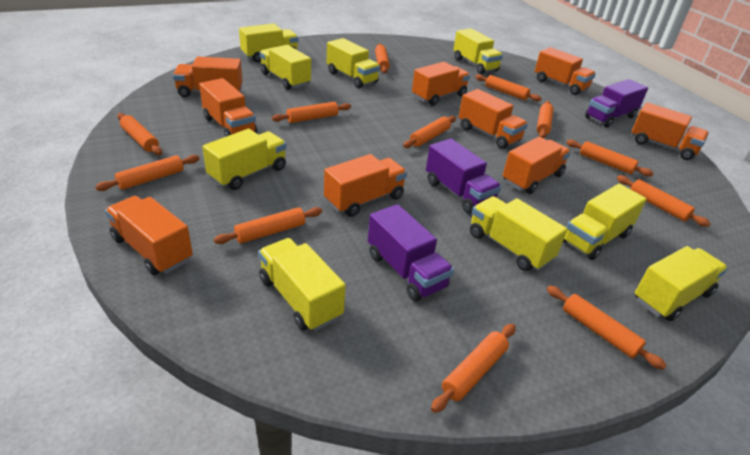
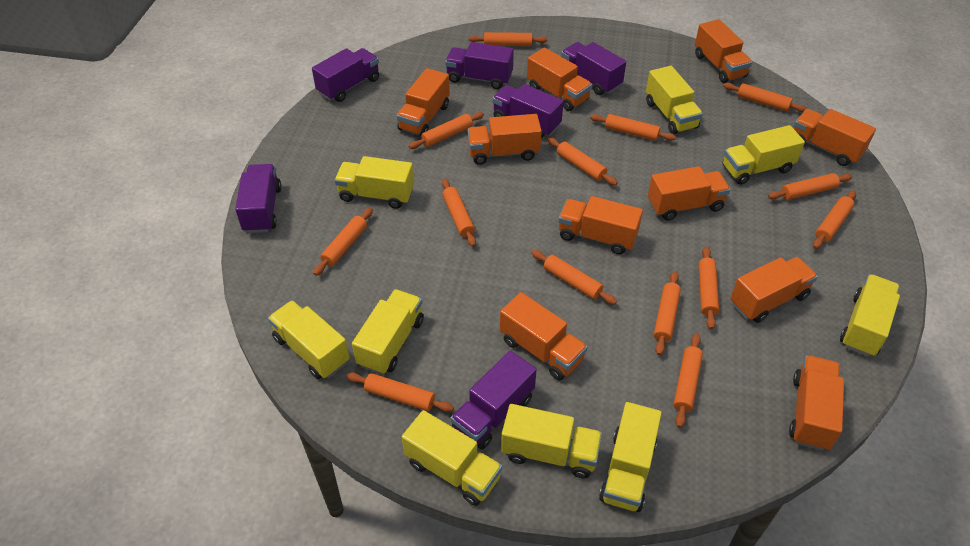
orange rolling pin: [95,155,200,191] [117,113,162,155] [214,207,322,244] [272,102,351,123] [375,43,390,73] [403,116,456,148] [431,324,516,413] [475,74,542,101] [537,101,553,138] [547,285,667,370] [566,140,654,177] [617,175,711,227] = 12 -> [313,208,373,276] [346,372,454,412] [409,112,484,149] [442,179,476,247] [469,32,547,46] [531,250,617,305] [547,138,618,185] [590,114,676,141] [654,271,681,356] [673,333,703,428] [698,247,719,329] [723,83,807,112] [768,173,852,200] [813,191,856,249] = 14
orange truck: [105,196,193,275] [173,57,243,97] [199,78,257,137] [324,154,407,217] [412,62,470,106] [459,89,528,149] [503,137,571,194] [535,47,596,95] [631,102,709,160] = 9 -> [397,68,450,136] [467,114,542,165] [500,292,587,381] [527,47,592,111] [558,196,643,255] [648,166,730,221] [695,19,752,83] [730,257,818,323] [789,355,844,451] [794,109,876,166] = 10
purple truck: [368,204,454,302] [426,138,502,214] [585,79,648,128] = 3 -> [235,164,281,233] [312,48,379,102] [445,42,514,89] [451,350,537,450] [492,84,564,138] [561,42,626,95] = 6

